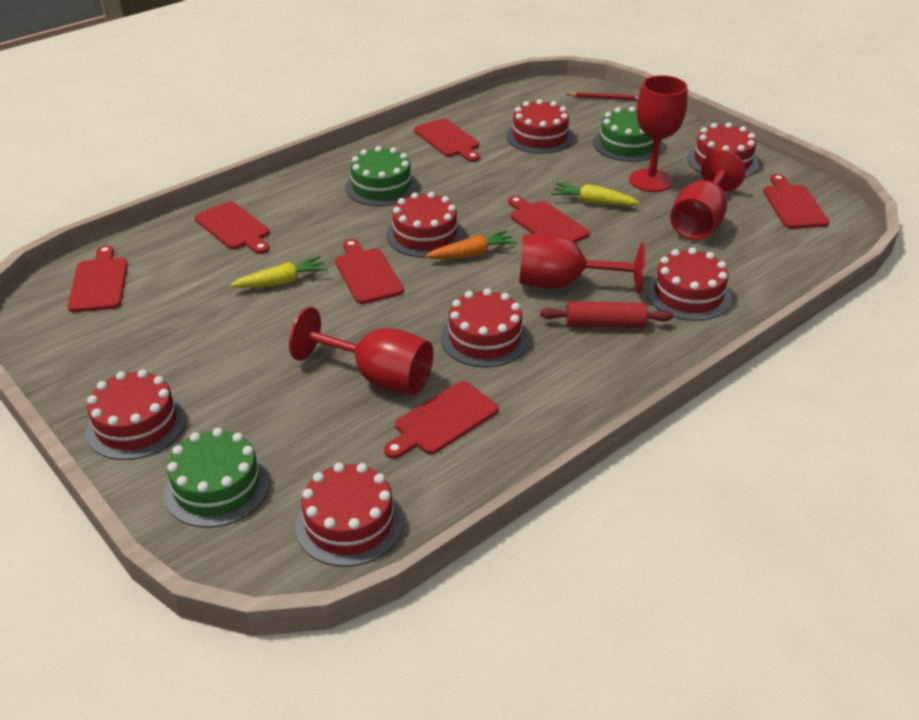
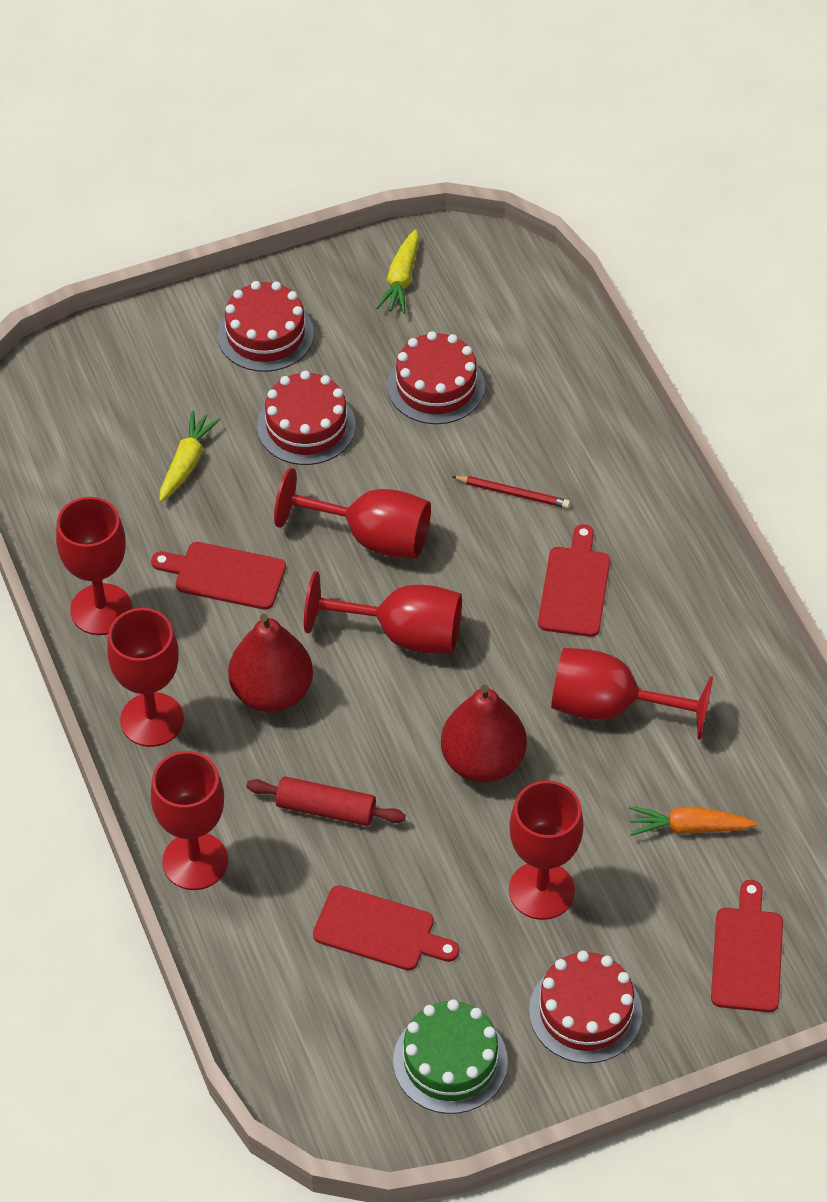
green cake: [164,428,270,528] [345,146,418,206] [594,107,662,162] = 3 -> [393,999,508,1114] = 1
red cake: [85,369,186,460] [295,463,404,567] [386,192,464,257] [441,288,529,368] [506,99,574,154] [646,247,732,321] [687,122,759,177] = 7 -> [217,281,314,372] [257,371,356,465] [387,331,485,424] [529,951,643,1063] = 4
red cutting board: [68,245,128,312] [195,201,270,254] [335,239,404,304] [384,381,499,459] [414,118,480,162] [508,196,590,243] [763,174,829,229] = 7 -> [151,542,286,610] [313,885,459,970] [538,524,610,637] [711,880,783,1012] = 4
red goblet: [289,307,433,395] [519,234,645,293] [629,75,688,192] [670,150,746,240] = 4 -> [56,497,132,635] [107,608,184,747] [151,751,228,890] [274,468,431,559] [304,571,462,654] [509,780,584,920] [551,648,713,740] = 7
red pear: none = 0 -> [228,614,313,712] [441,685,527,783] = 2

